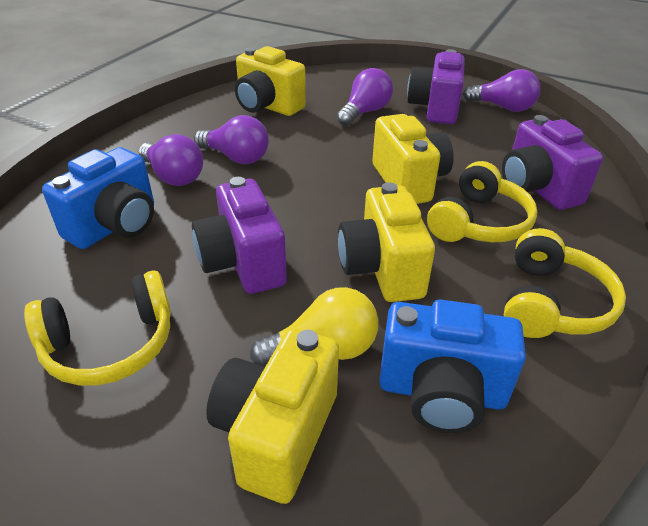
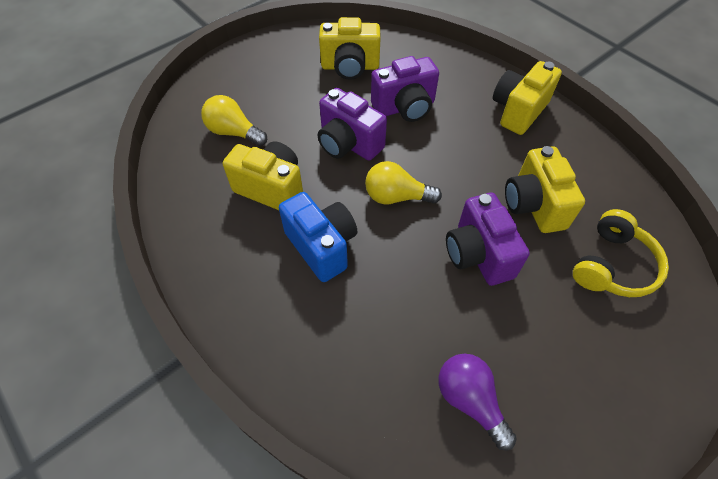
blue camera: [42,147,154,249] [379,299,526,433] = 2 -> [279,192,358,282] = 1
purple light bulb: [138,134,203,186] [194,115,269,164] [337,68,393,126] [463,69,540,112] = 4 -> [439,354,517,450] = 1
yellow headphones: [24,270,171,386] [427,161,537,242] [504,228,626,338] = 3 -> [573,209,669,297] = 1
yellow light bulb: [250,287,378,367] = 1 -> [201,95,267,146] [365,161,442,204] = 2

